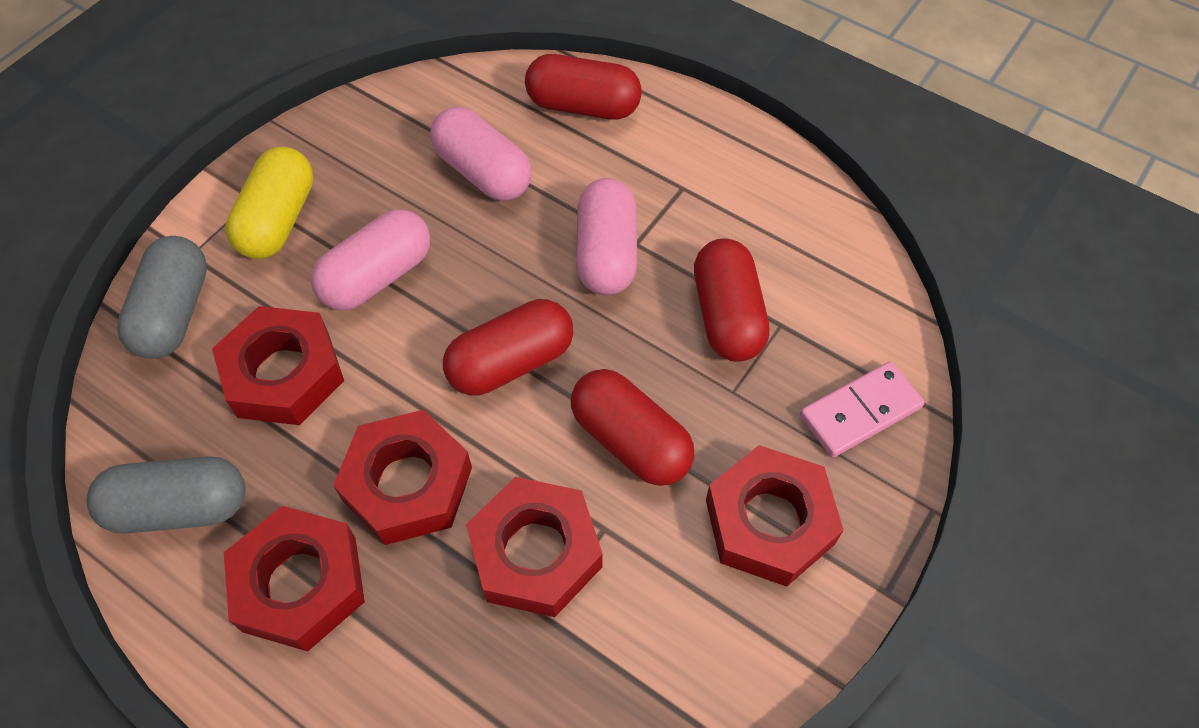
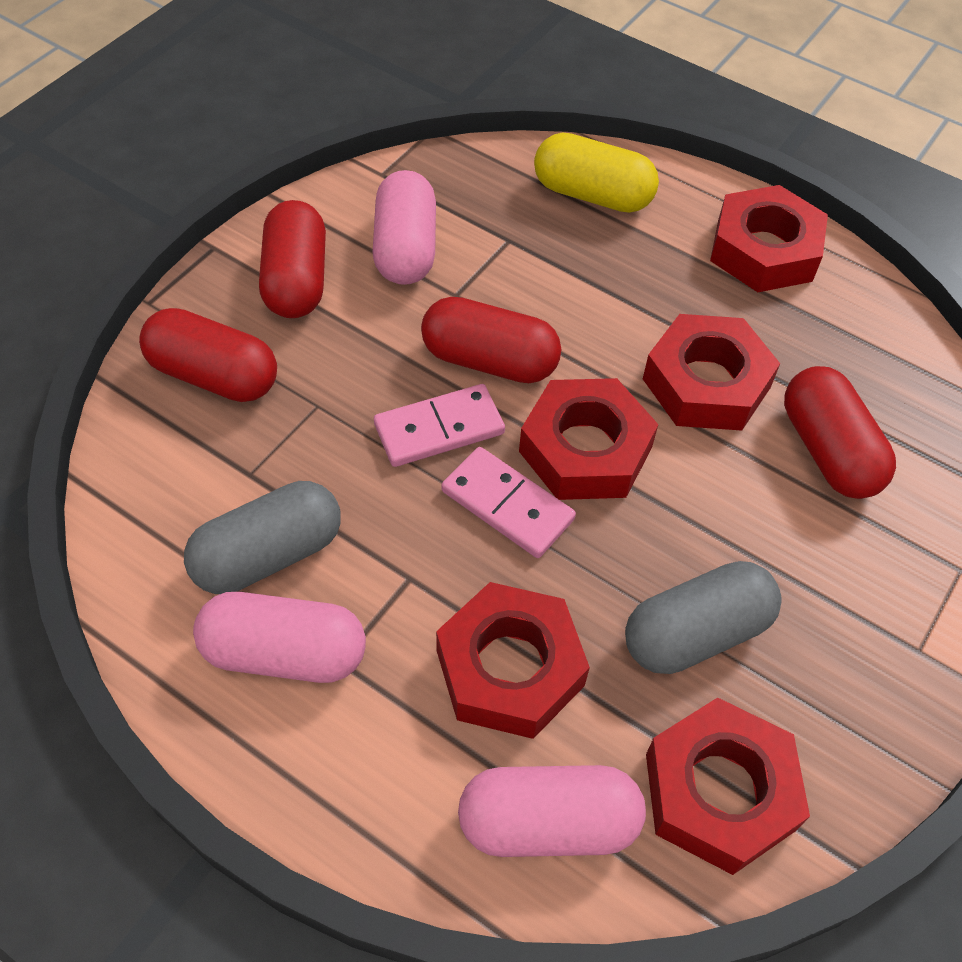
pink domino: [800,361,925,457] = 1 -> [374,384,505,467] [442,447,576,558] = 2

